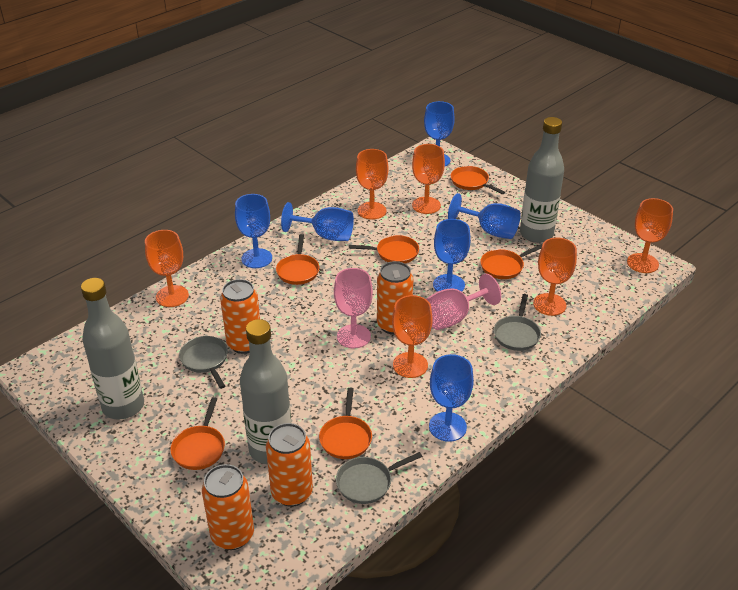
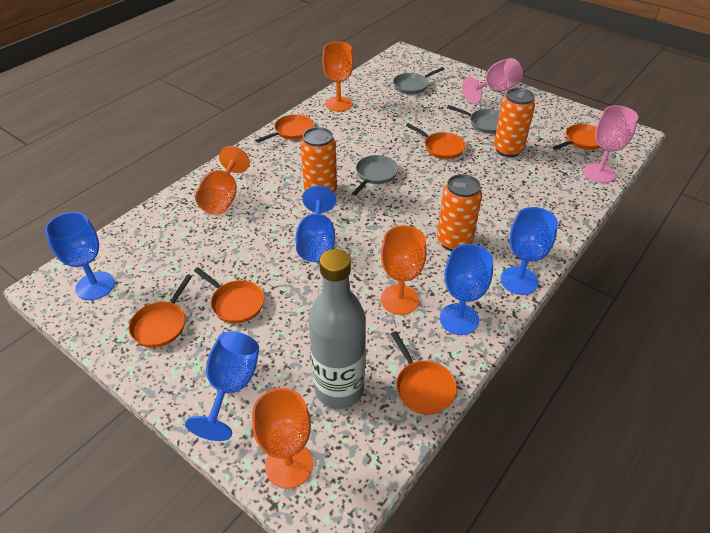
blue goblet: [235,194,272,268] [281,202,354,241] [424,101,455,166] [429,354,474,442] [433,219,471,292] [448,193,521,239] = 6 -> [45,212,115,300] [185,331,259,441] [295,185,336,262] [440,244,493,335] [500,207,558,295] = 5
grey bottle: [81,278,144,420] [240,319,291,464] [520,117,564,243] = 3 -> [309,249,366,409] = 1
orange can: [202,464,254,550] [220,279,260,354] [266,423,313,507] [377,261,413,335] = 4 -> [300,127,337,193] [437,174,482,251] [494,88,535,157] = 3
orange goblet: [145,230,189,307] [356,149,389,220] [392,295,433,378] [412,144,445,214] [533,237,577,316] [627,198,673,273] = 6 -> [195,146,250,215] [252,388,313,489] [322,42,353,112] [381,225,427,315] = 4

